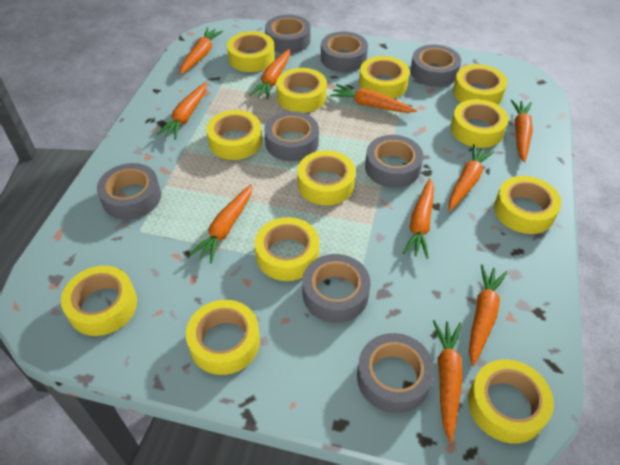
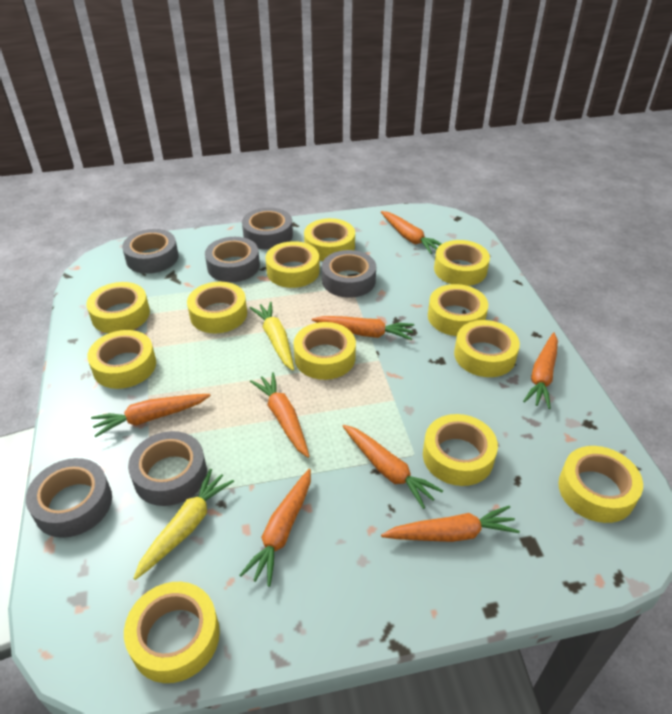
grey tape: [97,163,161,220] [264,111,319,161] [265,15,310,54] [302,254,370,323] [321,31,368,72] [357,333,435,413] [365,135,423,188] [410,45,461,87] = 8 -> [26,458,112,538] [122,229,179,274] [128,431,207,506] [205,237,260,282] [242,207,293,249] [322,250,376,298] = 6
orange carrot: [156,82,207,140] [180,28,224,74] [189,184,252,263] [249,49,290,100] [330,84,417,113] [403,178,434,259] [433,320,463,443] [449,144,495,211] [469,264,508,366] [511,100,533,162] = 10 -> [91,394,211,437] [240,469,311,587] [250,372,310,458] [312,316,414,340] [342,425,443,509] [381,211,442,254] [381,506,520,542] [523,332,558,409] = 8
yellow carrot: none = 0 -> [133,469,234,580] [250,302,294,371] = 2

